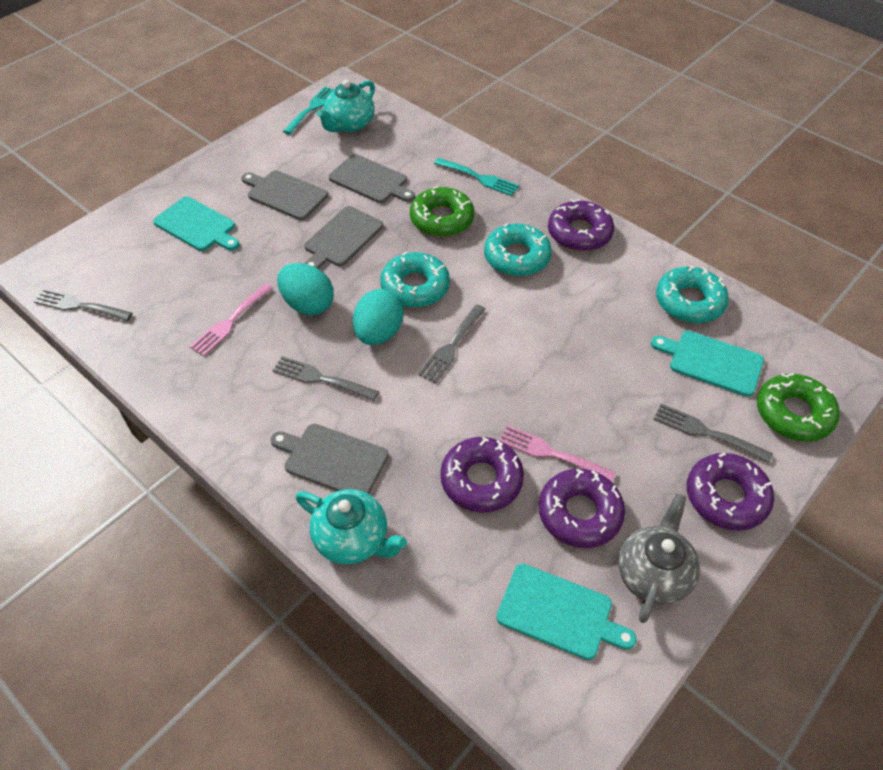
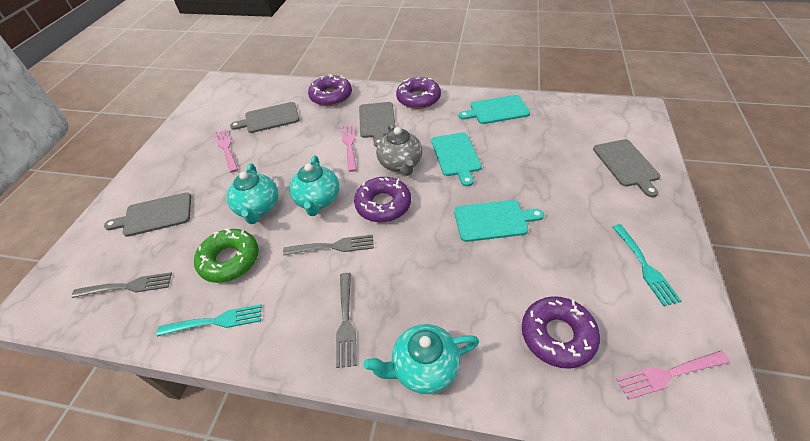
green donut: [410,186,474,237] [757,373,840,442] = 2 -> [194,229,259,283] = 1
grey fork: [33,288,133,321] [272,356,379,401] [418,304,486,383] [653,404,773,463] = 4 -> [71,272,172,298] [283,235,374,255] [336,273,357,368] = 3
pink fork: [189,283,273,356] [499,425,616,482] = 2 -> [214,129,238,173] [341,124,357,172] [616,351,730,400] = 3
turquoise donut: [380,252,450,308] [484,223,552,276] [656,265,729,323] = 3 -> none = 0
turquoise egg: [277,263,334,315] [353,289,404,345] = 2 -> none = 0
turquoise teapot: [296,489,407,564] [317,80,375,133] = 2 -> [227,163,278,224] [289,156,339,216] [364,324,479,394] = 3

